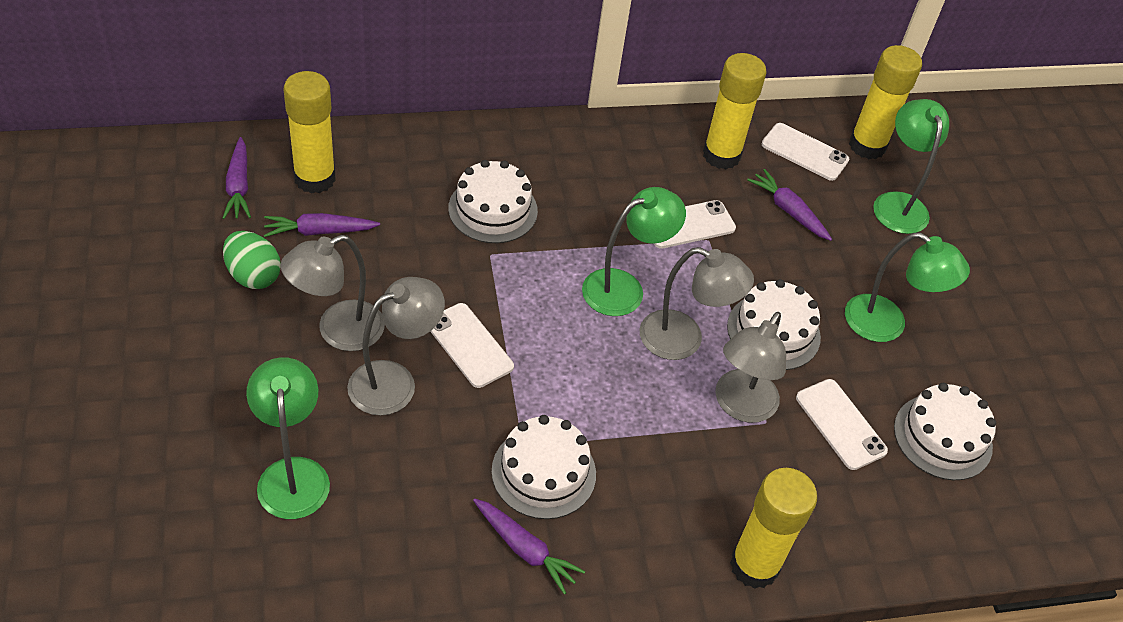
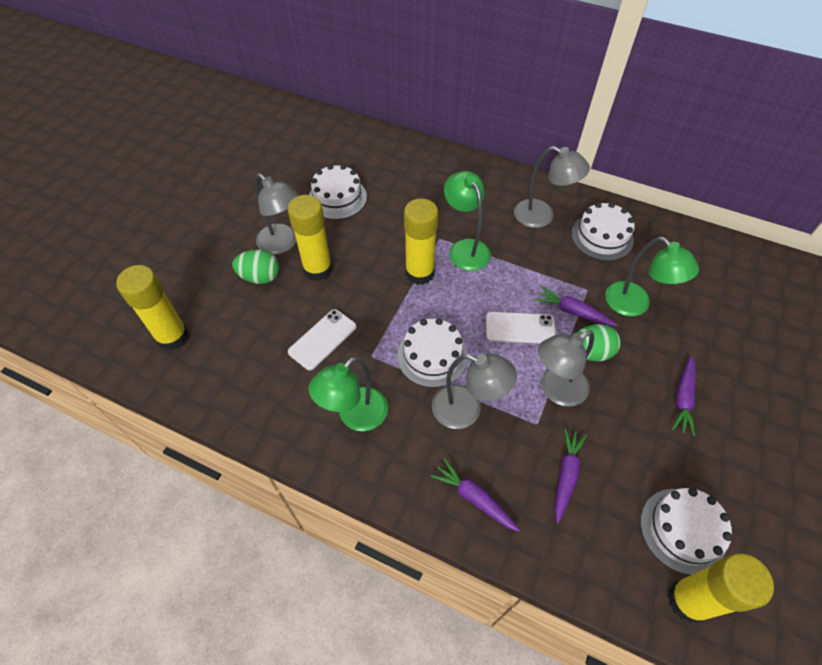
green egg: [223,231,281,289] = 1 -> [232,249,279,284] [577,324,621,361] = 2
green lamp: [246,357,330,519] [582,187,686,316] [845,232,970,342] [873,99,949,234] = 4 -> [308,357,388,431] [444,171,491,271] [605,237,699,316] = 3
white phone: [430,303,514,388] [654,200,736,249] [762,123,849,181] [796,379,888,470] = 4 -> [288,309,356,370] [486,312,556,344] = 2

